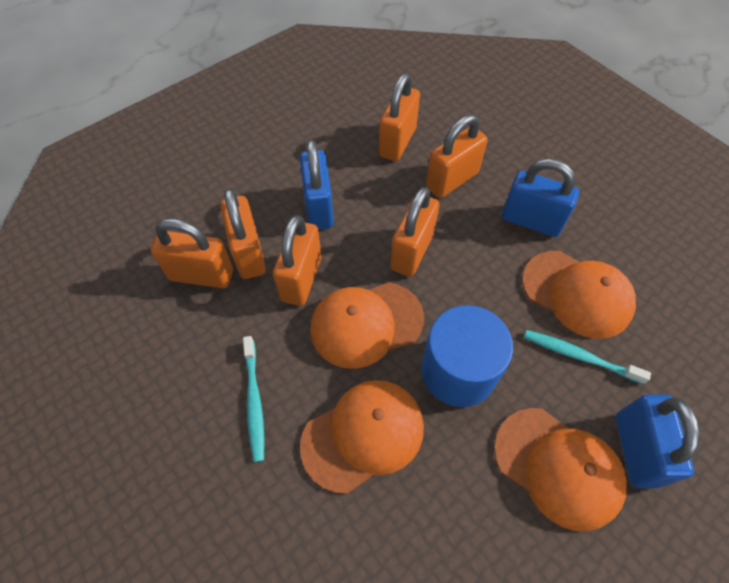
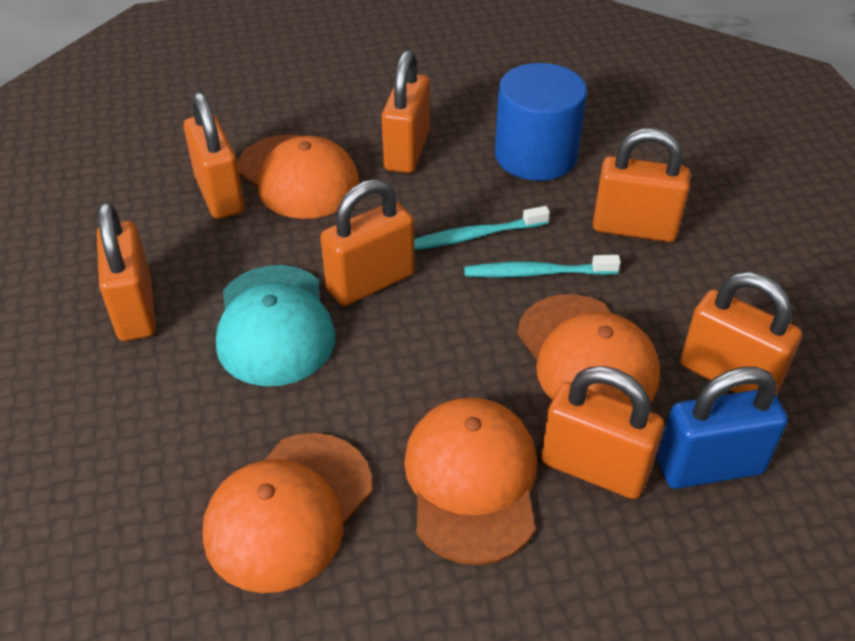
blue padlock: [300,139,334,229] [502,159,579,237] [616,395,700,488] = 3 -> [657,367,788,489] = 1
orange padlock: [151,219,233,288] [220,188,266,279] [273,215,322,306] [378,73,420,161] [390,186,440,277] [426,114,488,198] = 6 -> [97,202,156,341] [184,92,245,219] [320,179,415,306] [382,50,430,173] [541,366,664,499] [593,128,691,242] [680,272,802,394] = 7
turquoise cap: none = 0 -> [216,265,335,386] = 1

